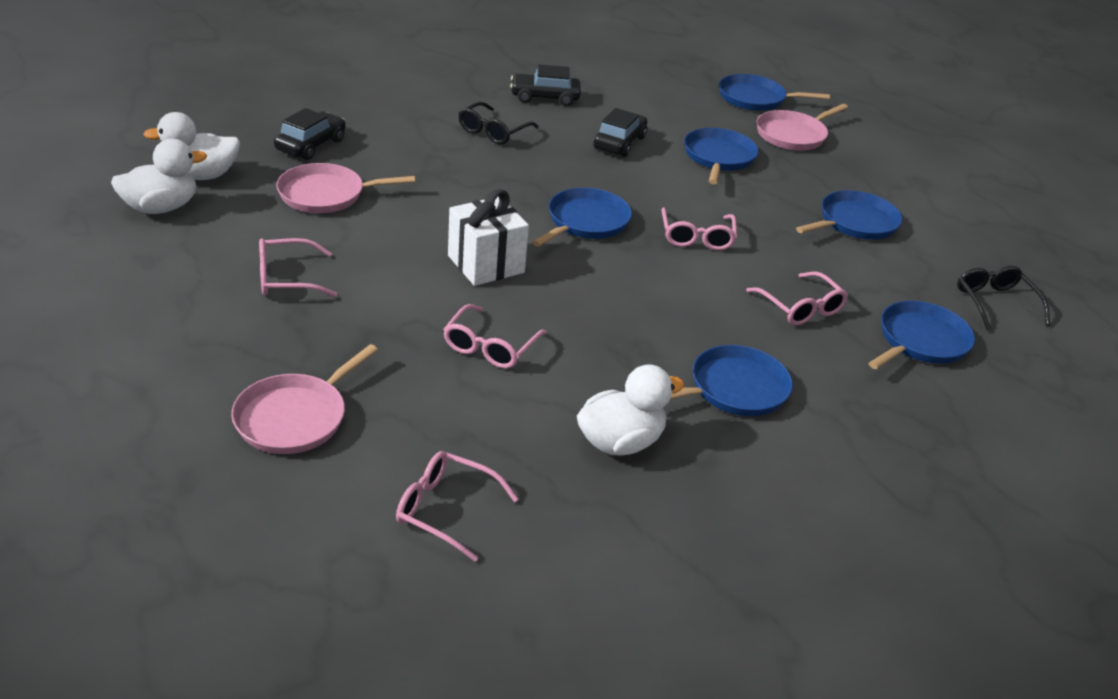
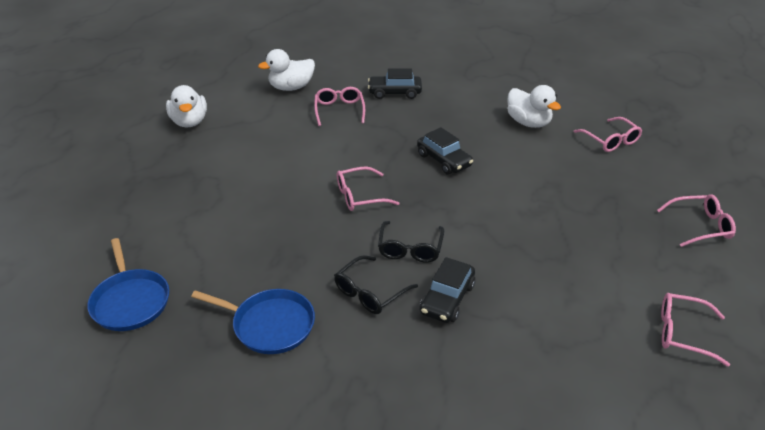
blue pan: [532,188,632,247] [670,345,793,416] [684,128,759,184] [719,74,830,111] [796,190,902,240] [868,301,975,369] = 6 -> [87,238,169,331] [191,289,315,354] = 2
pink pan: [231,344,378,454] [276,163,415,213] [757,104,848,150] = 3 -> none = 0
white gift: [448,189,529,286] = 1 -> none = 0

